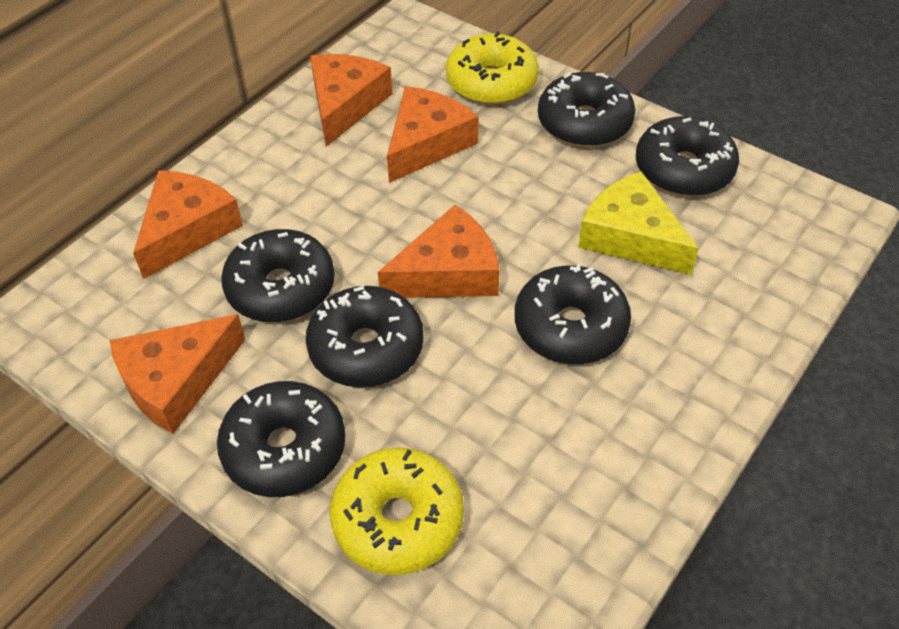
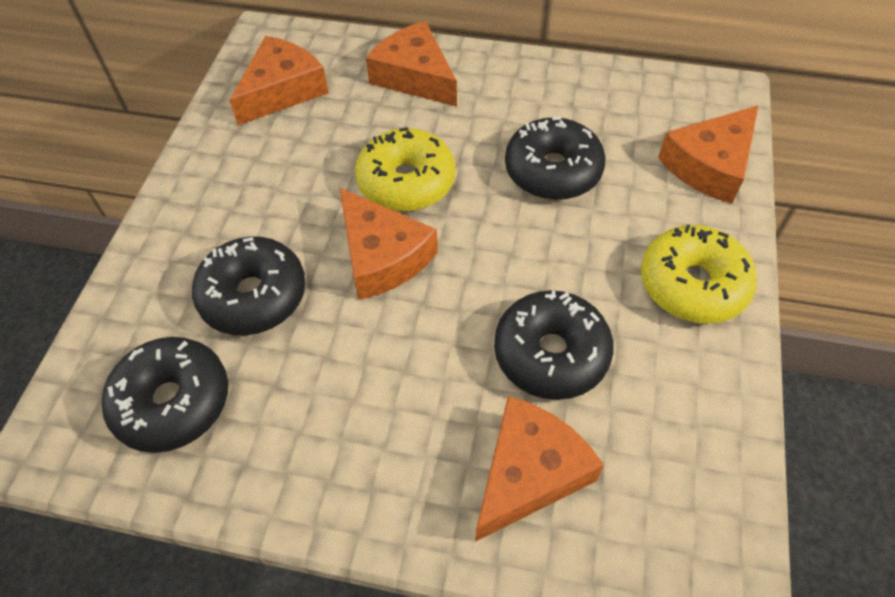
black donut: [217,381,345,497] [221,229,335,322] [306,286,424,388] [515,264,631,364] [538,72,635,147] [636,116,739,196] = 6 -> [102,337,228,453] [192,236,306,335] [494,290,614,400] [505,117,606,200] = 4
yellow cheese: [578,171,699,275] = 1 -> none = 0

